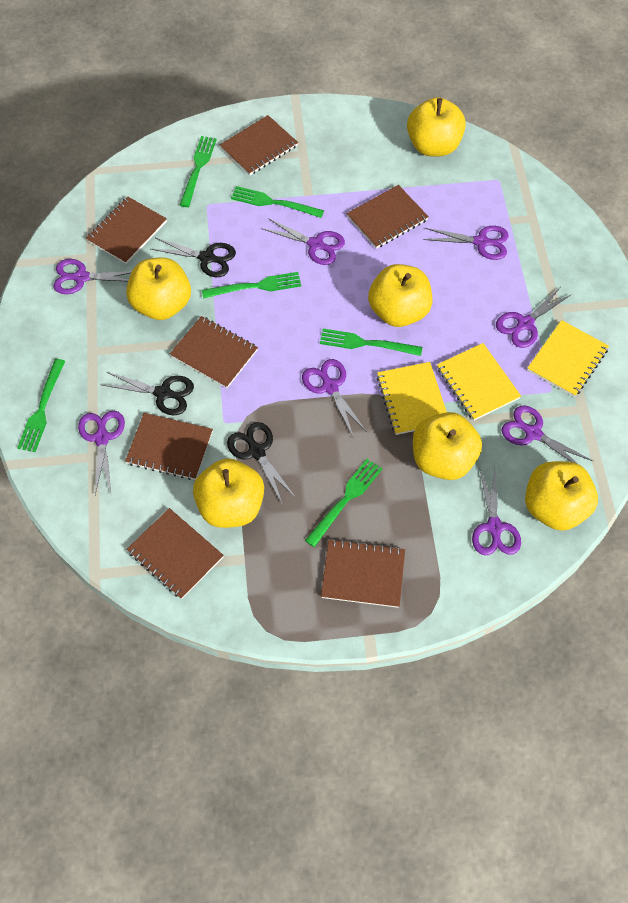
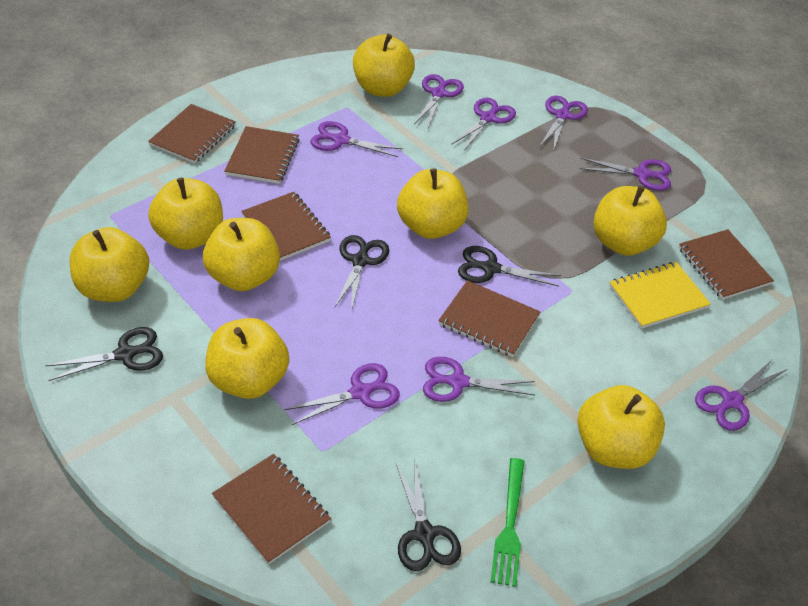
black scissors: [102,372,194,416] [151,238,236,277] [227,422,296,503] = 3 -> [45,327,163,381] [335,235,389,312] [396,461,461,571] [458,246,561,287] = 4
brown notebook: [86,196,167,264] [125,413,213,480] [127,508,224,599] [170,316,258,388] [220,115,298,175] [321,539,405,608] [347,185,429,249] = 7 -> [148,104,236,164] [212,454,331,564] [224,126,299,184] [242,192,331,261] [438,280,541,357] [679,229,774,300] = 6
green fork: [17,359,65,452] [180,136,217,207] [202,272,301,298] [231,186,324,218] [305,459,382,547] [320,329,422,356] = 6 -> [491,458,525,587] = 1
yellow apple: [126,258,191,320] [193,458,264,528] [368,264,432,327] [407,97,466,156] [413,412,482,480] [525,461,598,531] = 6 -> [70,227,149,302] [148,178,223,250] [203,218,280,291] [205,318,289,399] [353,34,415,97] [397,168,469,239] [577,385,665,469] [593,186,667,256] = 8
yellow notebook: [377,362,447,435] [437,343,521,421] [527,320,609,397] = 3 -> [609,262,711,329] = 1

